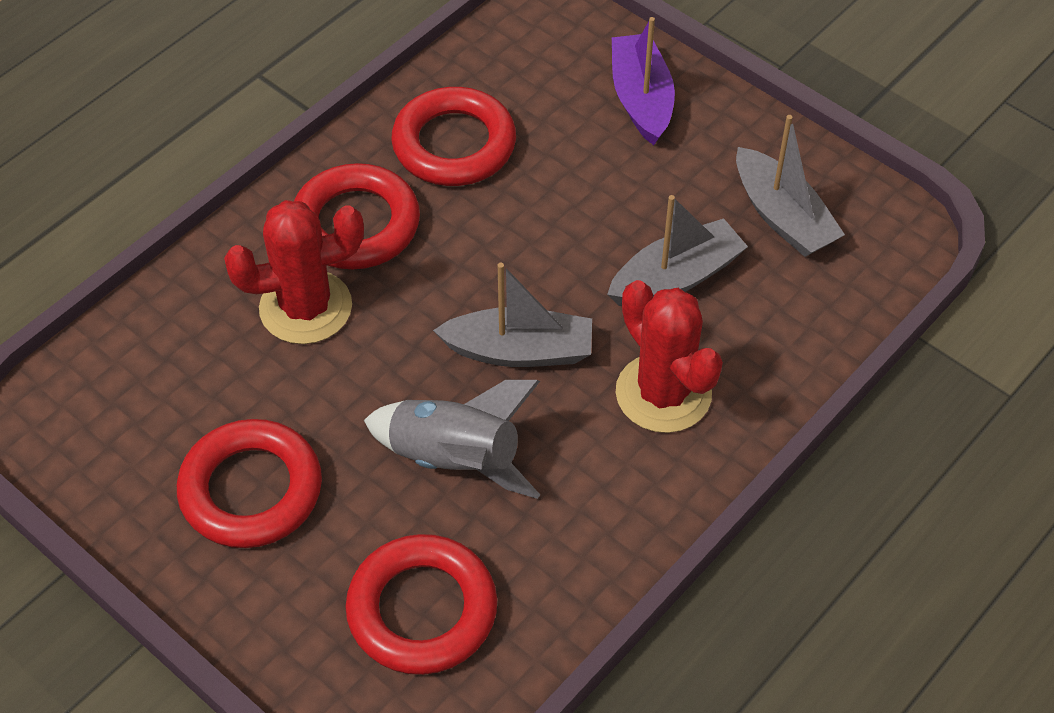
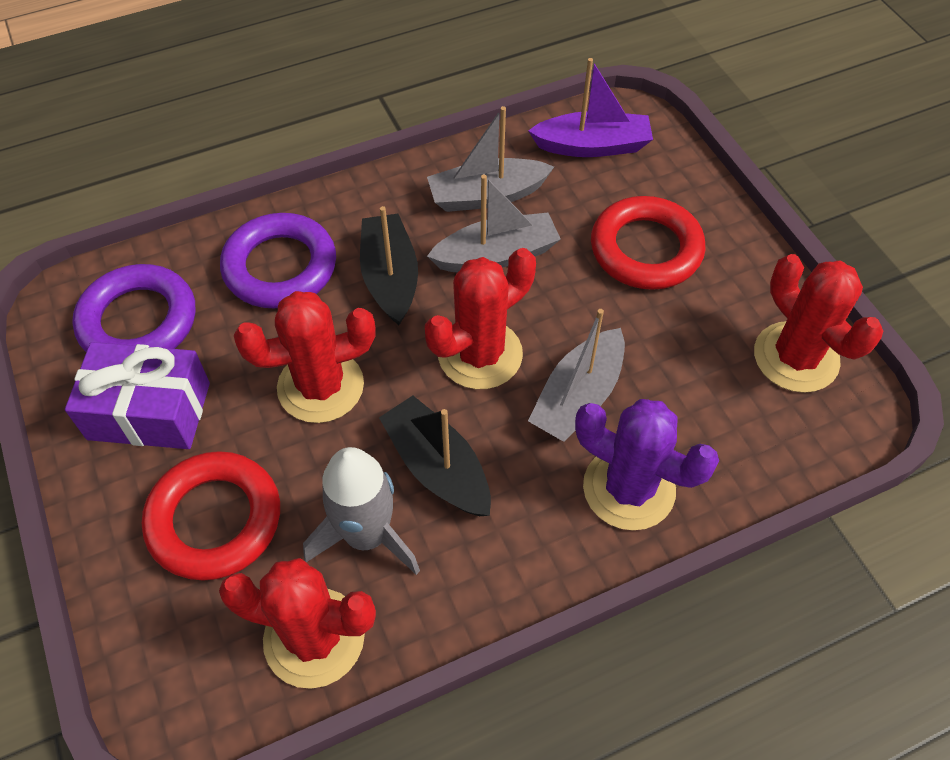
black boat: none = 0 -> [360,206,418,325] [379,396,491,516] = 2
purple cactus: none = 0 -> [575,399,719,530] = 1
purple gift: none = 0 -> [65,342,210,449] = 1
purple ring: none = 0 -> [72,264,195,352] [220,213,336,308] = 2
red cactus: [224,200,364,344] [616,280,723,433] = 2 -> [219,558,376,689] [234,291,376,423] [425,248,536,389] [754,254,883,393] = 4
red ring: [177,419,322,548] [294,163,420,269] [345,534,497,675] [391,87,516,186] = 4 -> [142,451,280,581] [591,196,705,290] = 2

